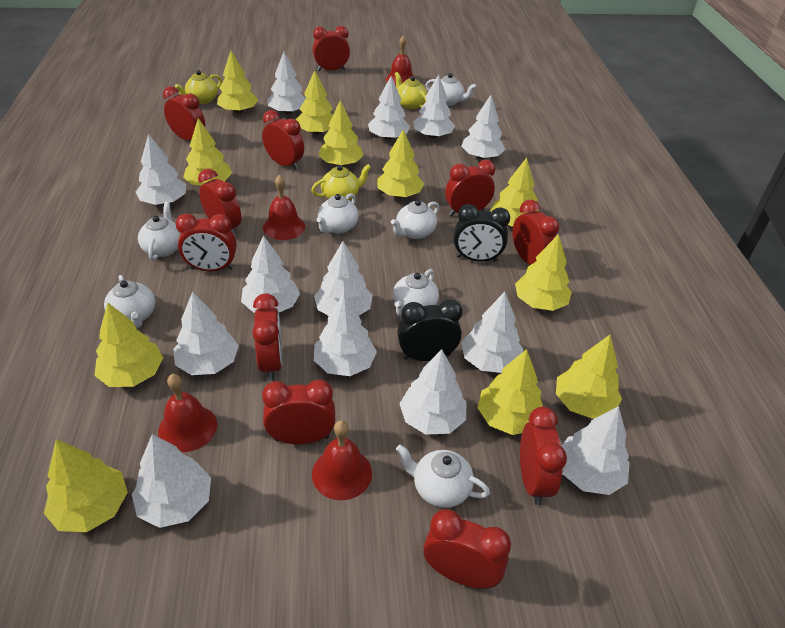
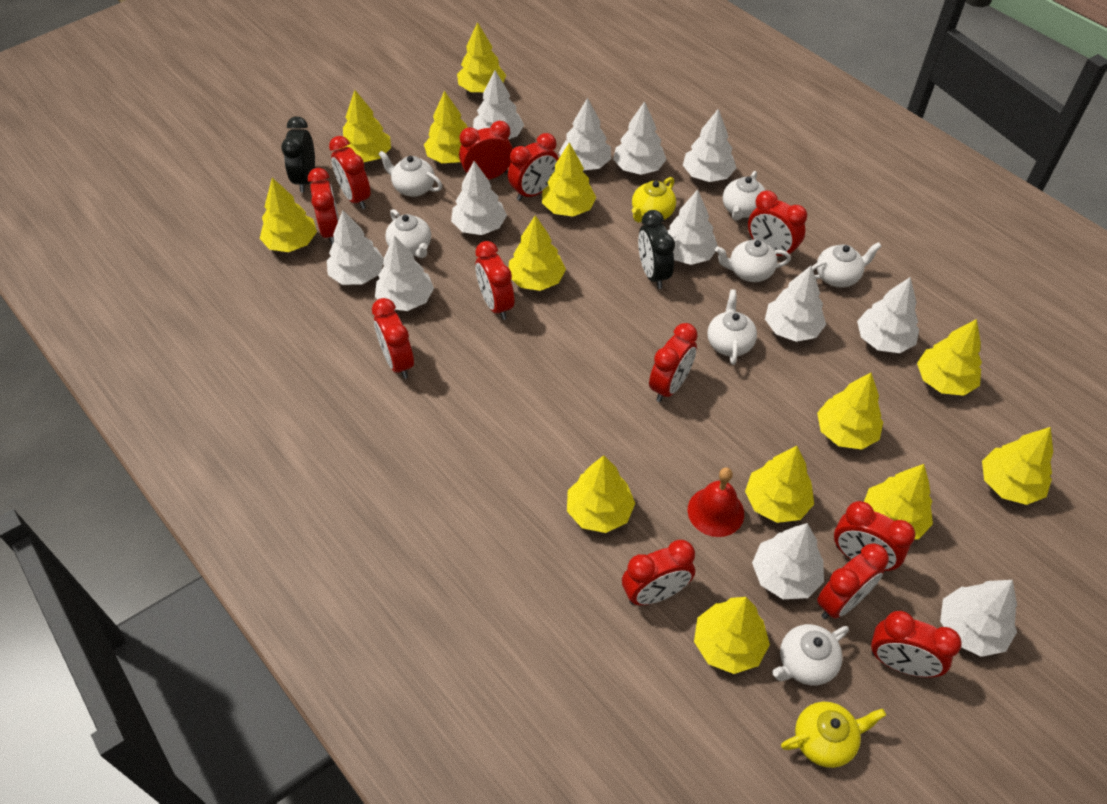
red bell: [158,374,217,452] [263,175,305,240] [312,420,372,500] [386,36,413,86] = 4 -> [688,467,744,537] = 1
red clock: [163,86,205,140] [176,213,237,271] [198,169,241,236] [252,294,282,381] [262,110,304,170] [262,380,335,444] [313,26,350,71] [423,509,511,588] [445,160,495,216] [513,200,559,265] [520,407,567,505] = 11 -> [308,168,339,245] [329,136,370,209] [372,298,414,379] [459,121,513,180] [475,241,514,320] [508,133,559,201] [622,540,695,605] [649,323,698,402] [748,191,807,259] [817,543,889,619] [834,501,915,572] [871,611,962,678] = 12
white tree: [132,434,211,528] [136,134,186,205] [173,291,239,375] [241,235,300,313] [267,52,306,114] [314,241,373,316] [314,294,377,376] [368,76,410,140] [399,349,467,435] [413,75,455,138] [461,95,505,159] [461,292,523,373] [561,406,630,495] = 13 -> [327,210,384,285] [375,235,434,311] [451,161,507,235] [473,70,524,139] [559,98,611,171] [613,101,667,175] [667,190,718,265] [683,109,736,182] [752,523,824,599] [765,266,826,342] [857,277,919,353] [940,580,1017,657] = 12
yellow teapot: [175,70,222,104] [311,164,371,200] [395,72,427,109] = 3 -> [632,177,676,223] [781,702,886,768] = 2
yellow tree: [44,439,128,532] [95,303,163,387] [183,118,232,186] [217,51,258,113] [296,70,333,135] [318,100,364,166] [377,130,424,198] [478,349,543,435] [490,158,539,227] [515,234,572,311] [556,335,622,419] = 11 -> [260,178,317,252] [340,90,391,162] [424,91,468,163] [457,22,506,92] [509,215,566,291] [542,142,597,217] [567,455,635,533] [694,597,770,674] [745,446,814,523] [817,373,883,450] [864,464,933,539] [917,319,982,396] [982,427,1053,505] = 13

